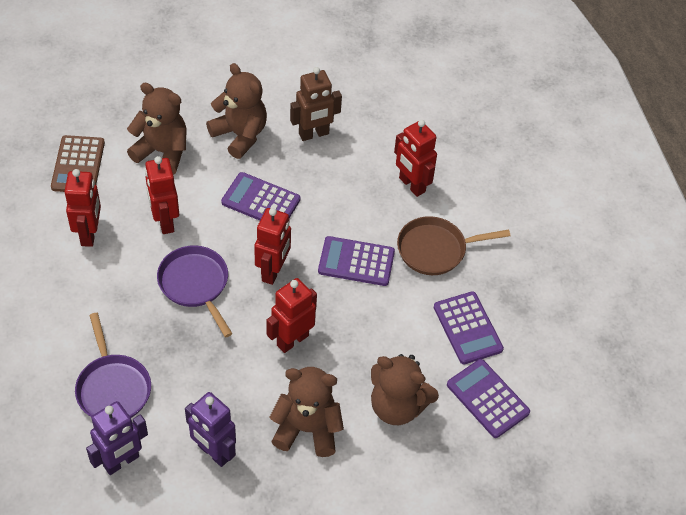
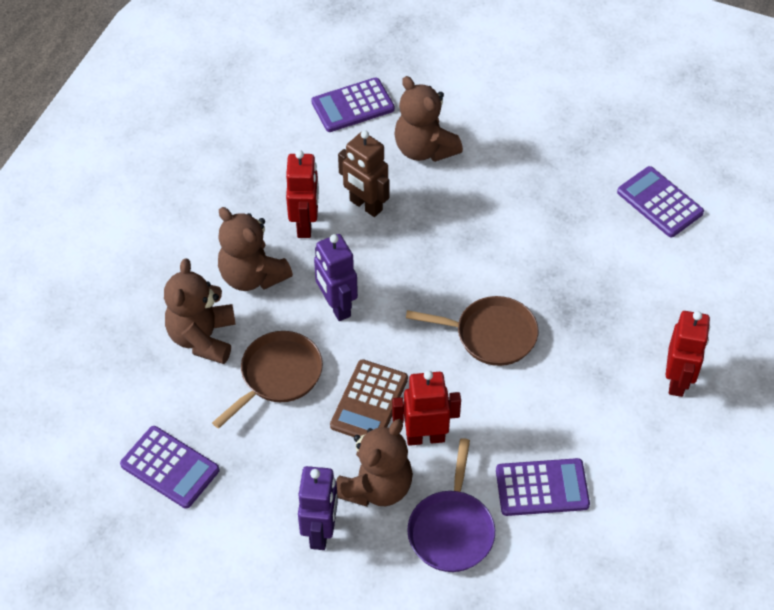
brown pan: [397,216,510,275] = 1 -> [212,331,323,429] [406,296,538,366] = 2
purple pan: [75,313,151,418] [157,245,233,337] = 2 -> [407,438,495,572] = 1
red robot: [64,169,101,247] [145,156,179,234] [254,208,291,285] [266,278,317,353] [394,120,437,197] = 5 -> [286,150,319,238] [392,370,461,446] [666,311,710,397] = 3

